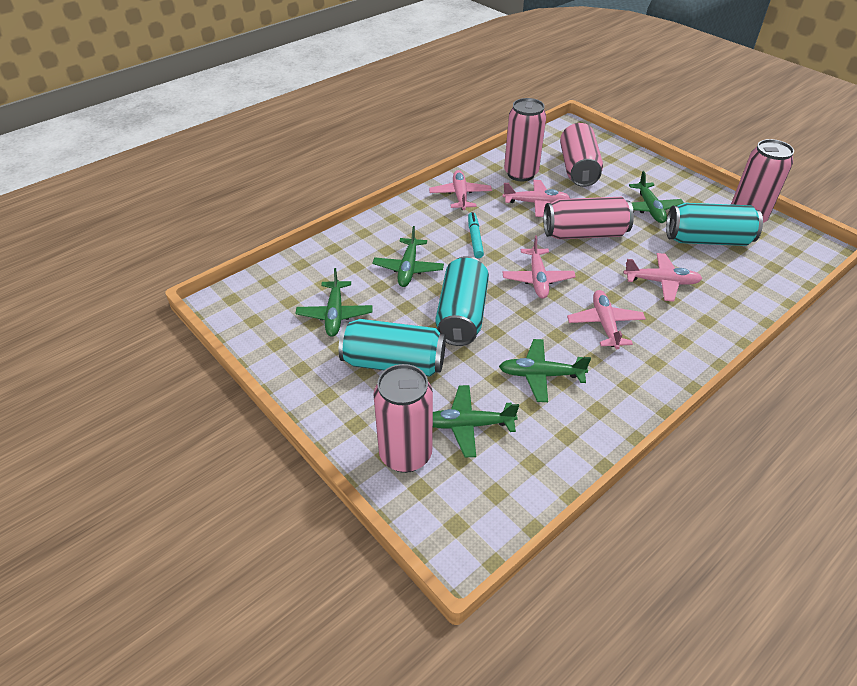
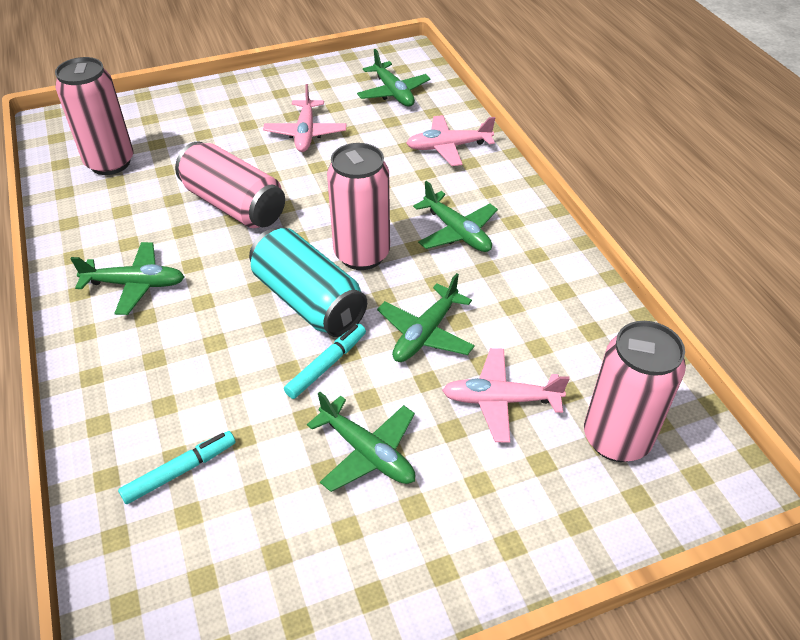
pink can: [373,364,433,473] [504,98,546,181] [544,197,634,239] [560,123,603,187] [731,139,794,223] = 5 -> [55,57,134,175] [175,142,285,228] [327,143,390,270] [584,321,686,462] = 4
pink plane: [429,170,492,210] [502,236,576,299] [503,180,570,217] [567,290,646,349] [623,253,703,302] = 5 -> [263,84,347,152] [406,115,495,166] [442,348,569,443] = 3
turquoise can: [339,319,446,376] [435,256,489,346] [666,203,763,246] = 3 -> [249,228,367,337] = 1
turquoise marker: [468,212,484,258] = 1 -> [118,431,236,504] [284,324,366,399] = 2

